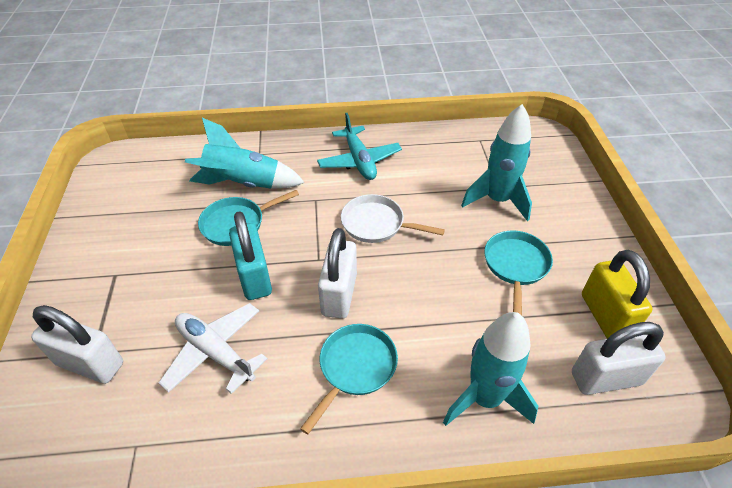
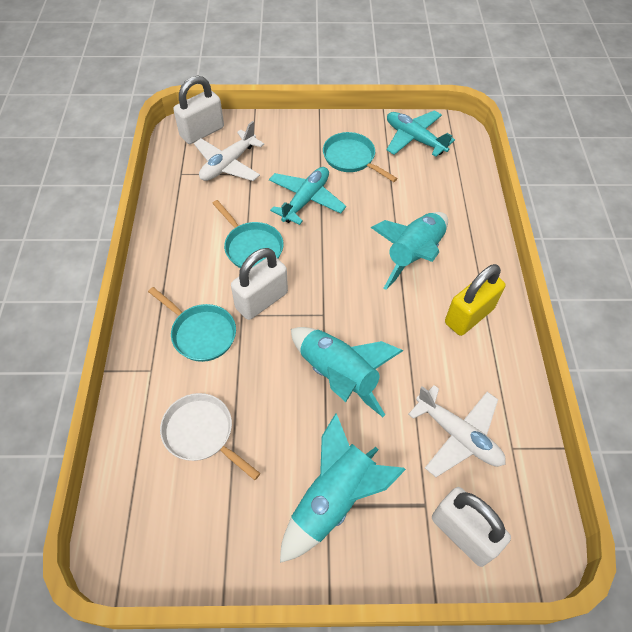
turquoise padlock: [229,211,272,300] = 1 -> none = 0
turquoise plane: [317,113,402,180] = 1 -> [269,167,346,225] [387,110,455,157] = 2
white plane: [159,303,268,394] = 1 -> [194,121,264,181] [408,385,506,477] = 2

